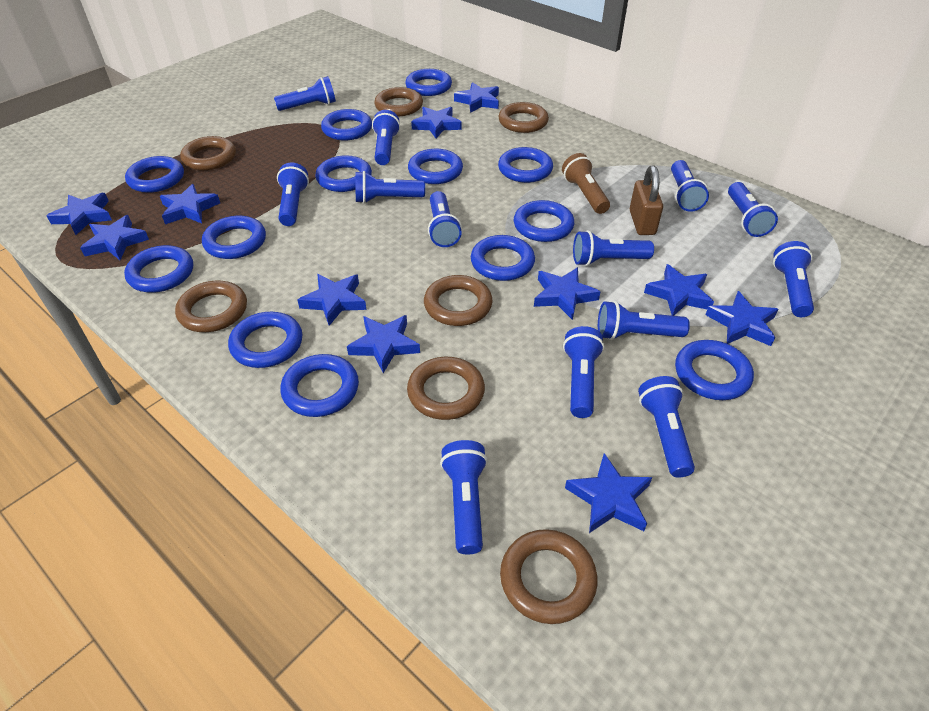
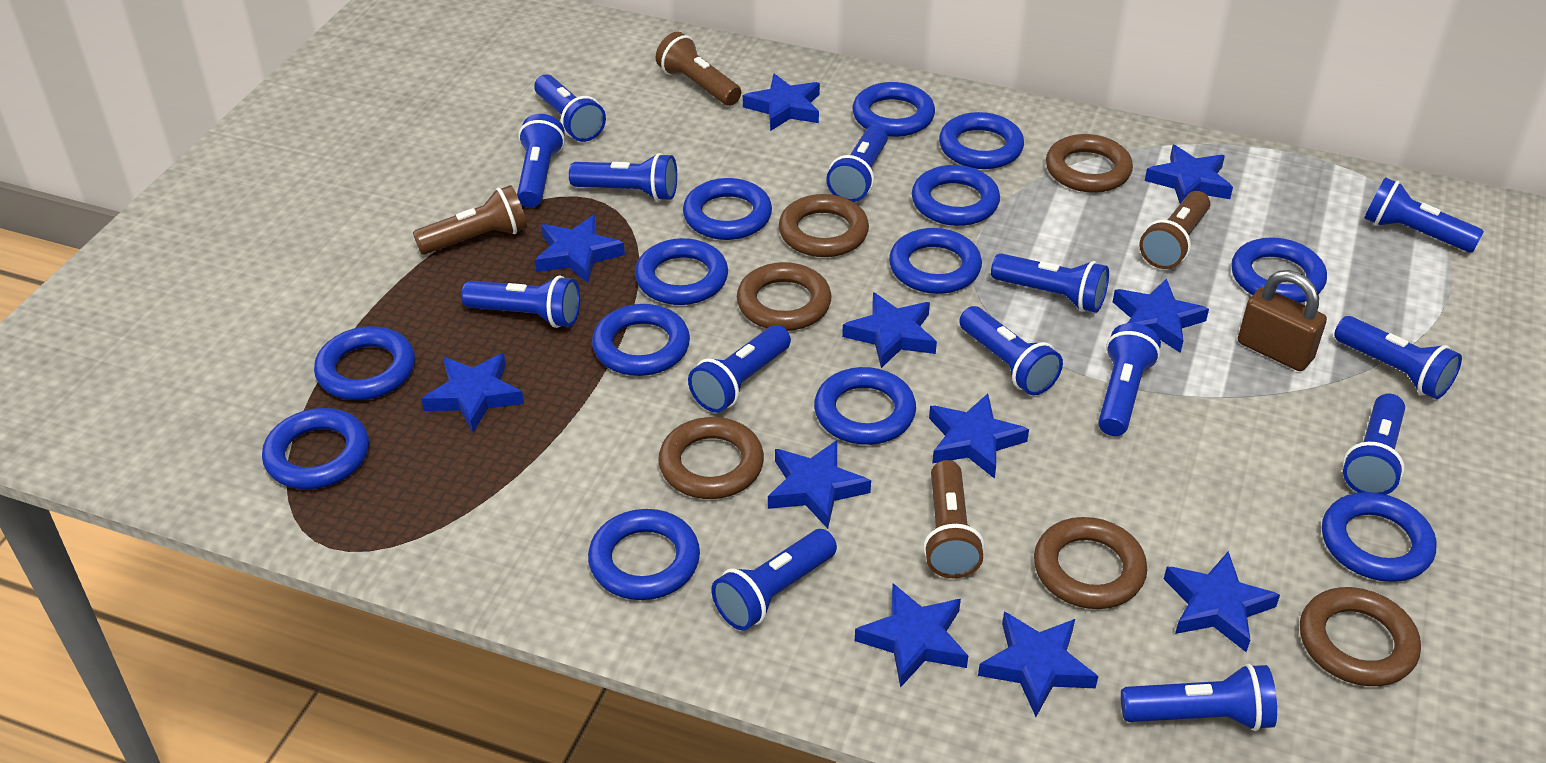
blue flashlight: [274,76,336,111] [277,163,309,226] [355,171,425,204] [372,110,400,165] [428,191,462,247] [440,440,488,554] [563,326,604,418] [573,230,654,266] [598,301,690,340] [638,376,695,478] [671,160,709,212] [728,182,778,237] [773,241,814,317] = 13 -> [461,276,580,328] [517,114,565,208] [534,74,606,142] [569,153,677,201] [688,325,791,413] [711,529,837,631] [826,125,888,202] [959,306,1063,395] [991,253,1109,313] [1098,323,1161,436] [1121,663,1277,731] [1334,316,1462,399] [1343,394,1405,495] [1364,177,1484,253] = 14
brown flashlight: [562,153,610,214] = 1 -> [413,185,527,255] [656,32,741,106] [923,460,985,578] [1139,191,1210,269] = 4
brown ring: [175,281,247,332] [180,136,236,171] [374,87,423,116] [407,357,485,420] [424,275,493,326] [498,102,549,133] [500,529,598,624] = 7 -> [658,417,764,499] [737,262,832,331] [779,194,869,257] [1034,517,1147,609] [1046,134,1133,193] [1300,587,1421,686] = 6

